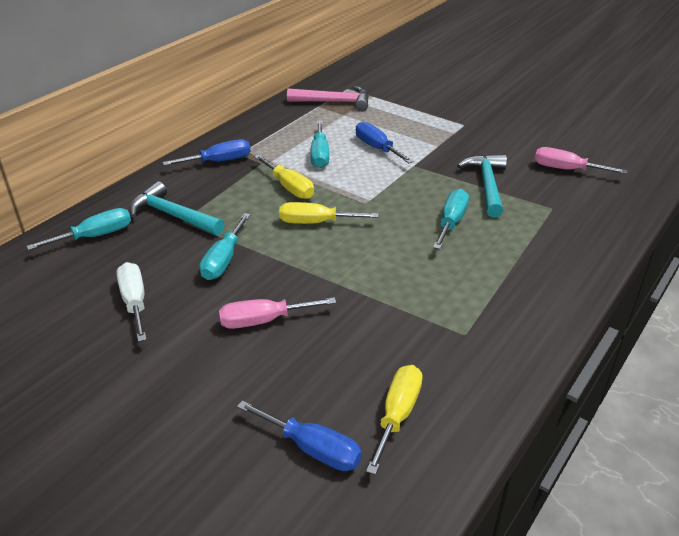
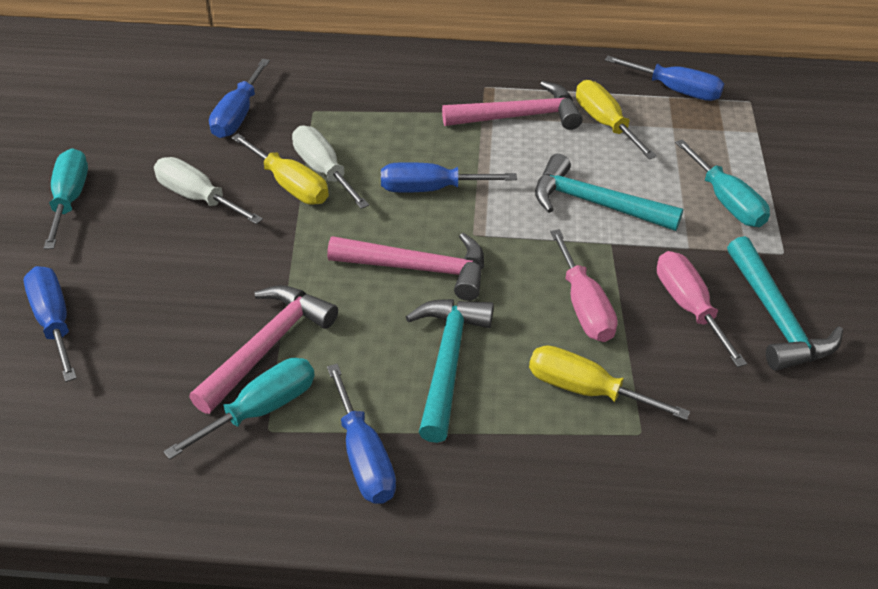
blue screwdriver: [163,139,251,166] [237,400,362,471] [356,121,414,163] = 3 -> [24,266,77,382] [209,59,270,138] [327,364,396,504] [381,162,517,193] [605,56,724,101] = 5
pink hammer: [287,86,369,111] = 1 -> [189,285,338,414] [327,233,484,301] [442,81,583,130] = 3
turquoise hammer: [129,181,225,235] [457,155,507,217] = 2 -> [406,299,494,443] [535,154,683,231] [727,236,843,371] = 3
turquoise screwdriver: [26,208,131,250] [199,213,250,280] [311,121,329,168] [433,189,469,249] = 4 -> [44,149,88,249] [163,358,315,460] [675,139,770,227] = 3
white screwdriver: [116,262,147,342] = 1 -> [154,157,263,224] [292,126,369,209] = 2

